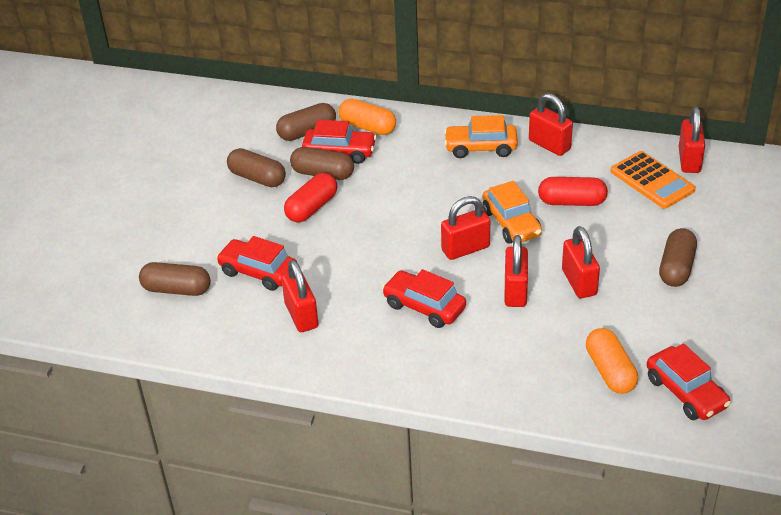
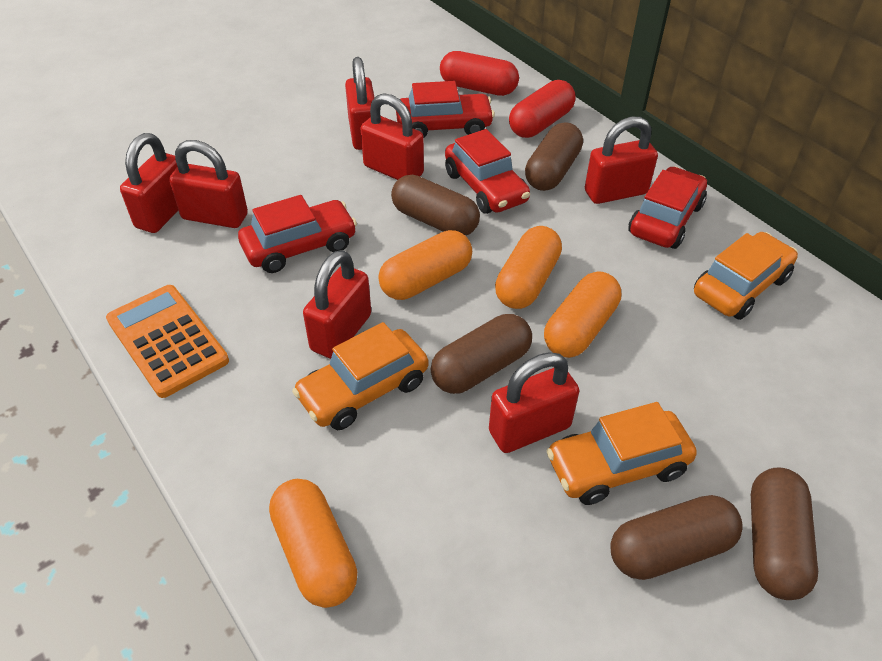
orange capsule: [338,99,396,135] [586,328,638,394] = 2 -> [269,479,357,608] [378,230,472,300] [495,226,562,309] [544,271,621,358] = 4
orange car: [444,115,518,158] [482,181,542,244] = 2 -> [292,322,428,430] [547,402,697,505] [694,232,798,320] = 3
red padlock: [281,260,319,332] [441,196,490,260] [504,235,528,307] [529,93,573,156] [562,226,600,298] [679,107,705,173] = 6 -> [120,133,178,233] [169,140,248,228] [303,250,371,359] [345,57,375,150] [361,93,424,180] [489,352,579,453] [585,117,658,204] = 7

